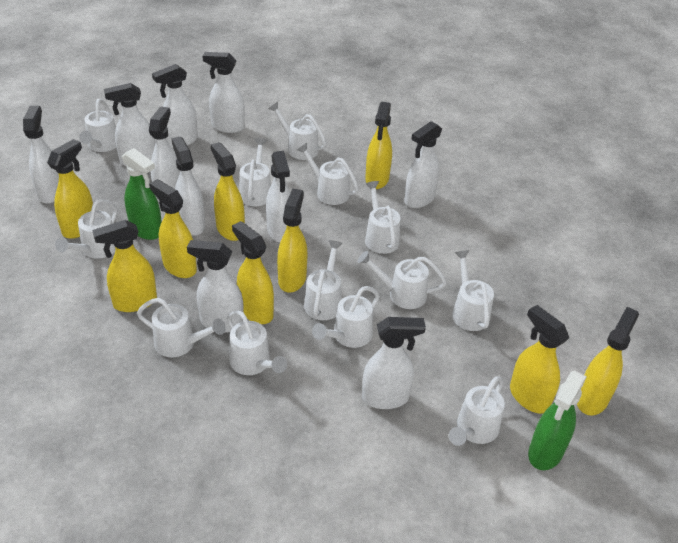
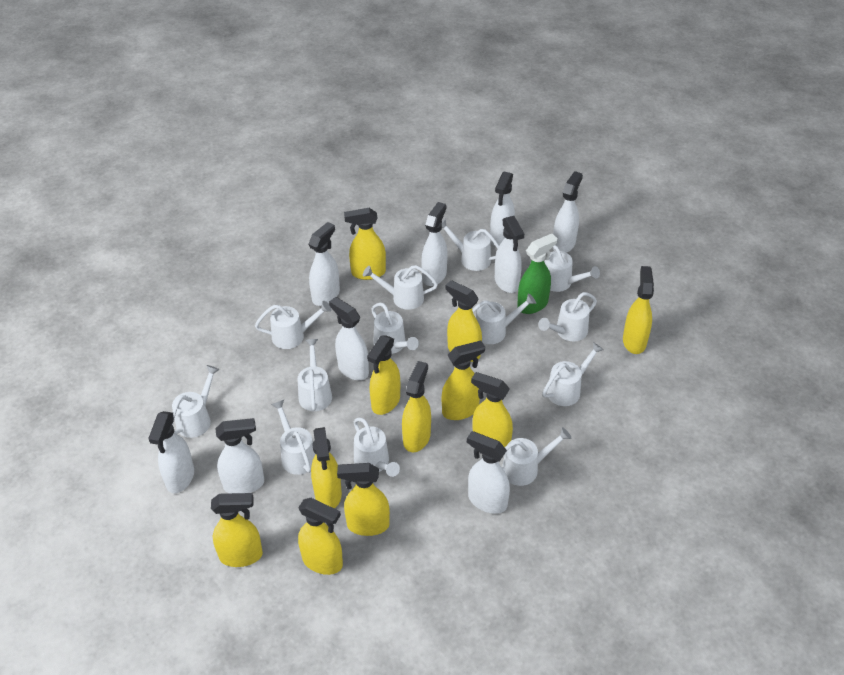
green spray bottle: [122,148,162,240] [528,371,587,470] = 2 -> [517,234,557,314] = 1
white spray bottle: [23,106,59,204] [104,83,155,166] [149,106,180,202] [152,64,198,148] [171,136,205,236] [187,240,244,333] [202,52,245,133] [266,151,290,242] [362,317,426,409] [404,121,442,208] = 10 -> [148,411,194,493] [215,418,264,493] [308,222,340,306] [329,297,369,380] [421,202,447,286] [467,431,510,514] [490,172,515,247] [495,216,524,293] [552,171,583,253] = 9
yellow spray bottle: [47,139,93,239] [92,220,157,312] [149,179,197,278] [211,142,245,241] [232,221,274,324] [277,189,307,293] [365,102,392,189] [510,305,569,414] [577,307,639,415] = 9 -> [211,493,263,567] [298,498,343,575] [311,427,342,508] [337,463,390,536] [344,208,386,280] [367,335,400,415] [402,361,431,452] [442,341,485,420] [445,280,482,362] [471,372,513,447] [623,266,654,354] = 11

